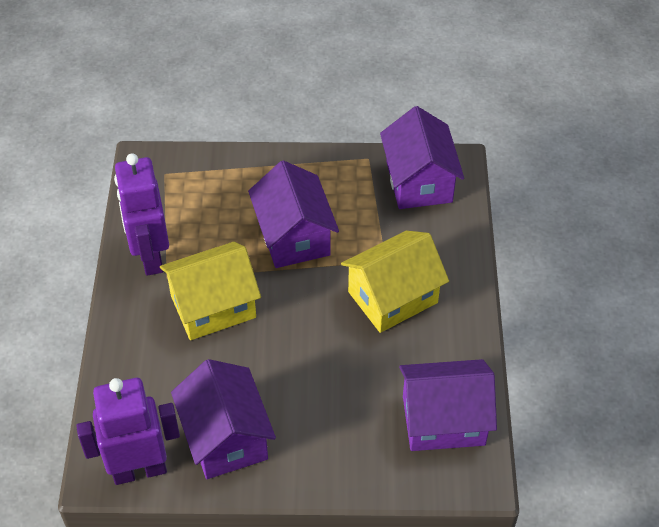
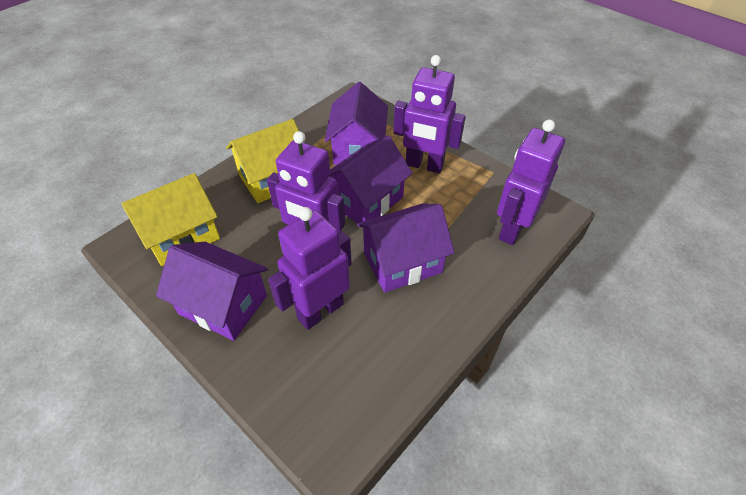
purple robot: [76,378,180,485] [114,153,169,276] = 2 -> [267,131,345,232] [268,207,352,330] [393,55,466,174] [497,119,565,245] = 4

